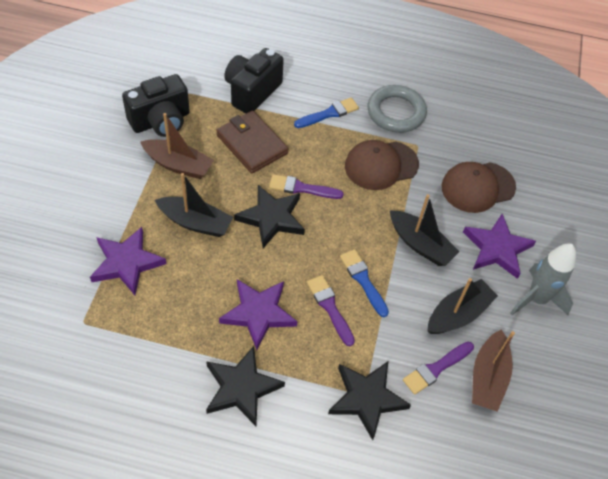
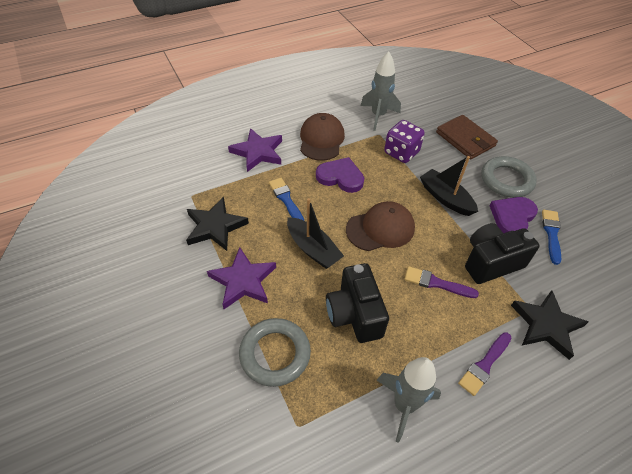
black boat: [155,173,233,237] [390,194,460,266] [427,278,498,334] = 3 -> [287,198,344,269] [420,156,478,216] = 2
black star: [206,346,285,426] [234,185,305,248] [328,362,411,440] = 3 -> [186,197,249,251] [511,290,588,360] = 2
brown boat: [140,113,214,179] [472,329,515,412] = 2 -> none = 0
grey ring: [367,85,427,133] = 1 -> [239,318,311,387] [482,156,537,198] = 2
grey rocket: [510,243,576,315] = 1 -> [361,51,401,131] [376,357,441,443] = 2
purple brush: [269,174,344,199] [307,275,355,346] [403,342,474,395] = 3 -> [404,266,479,298] [458,332,511,396] = 2
purple dice: none = 0 -> [384,120,425,163] = 1
purple heart: none = 0 -> [316,157,364,193] [490,197,538,233] = 2
purple star: [90,227,167,295] [219,279,298,350] [463,214,536,279] = 3 -> [207,247,276,309] [228,128,282,172] = 2

